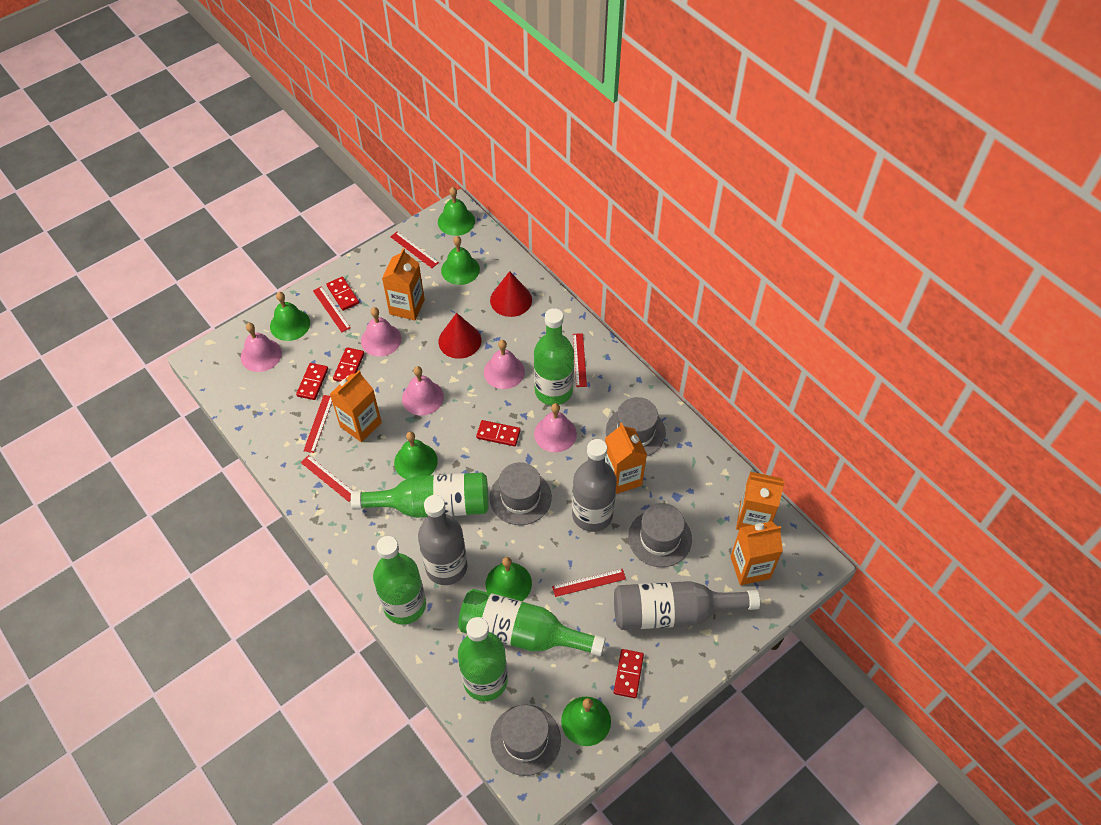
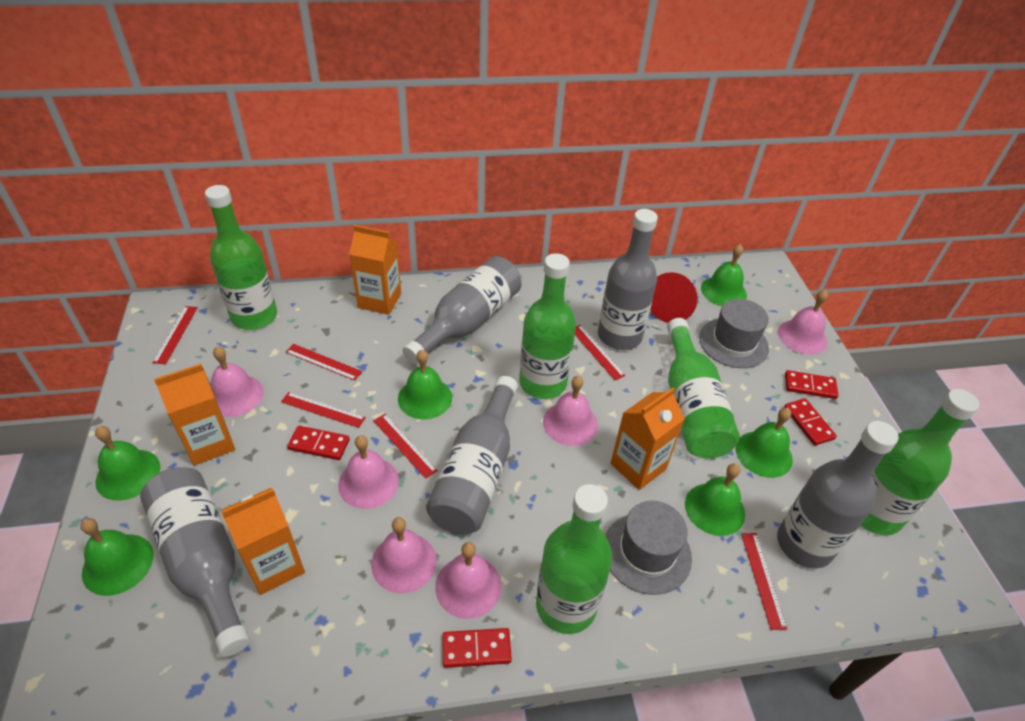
grey bottle: [418,495,468,585] [572,439,617,532] [614,581,760,630] = 3 -> [140,467,250,657] [403,256,522,364] [426,376,518,534] [598,209,658,350] [777,421,899,568] = 5
grey hat: [489,462,552,525] [490,705,561,776] [606,397,666,456] [628,503,692,567] = 4 -> [605,501,692,595] [699,299,769,368] = 2
orange carton: [330,371,382,442] [382,248,425,320] [605,423,647,494] [730,521,783,585] [736,472,785,530] = 5 -> [154,364,235,466] [221,488,305,595] [349,225,401,315] [610,388,685,490] = 4
pink bell: [241,323,282,372] [361,307,401,357] [402,366,444,416] [484,340,525,389] [534,403,577,452] = 5 -> [211,346,264,417] [338,435,399,509] [371,517,437,594] [435,542,502,619] [543,376,598,446] [778,289,828,355] = 6
red cone: [438,313,481,359] [490,271,532,317] = 2 -> [650,272,698,323] = 1
red domino: [296,363,328,400] [326,277,359,311] [333,347,364,382] [476,420,521,446] [614,649,644,698] = 5 -> [287,426,350,460] [442,628,512,668] [784,398,837,446] [785,370,838,399] = 4

